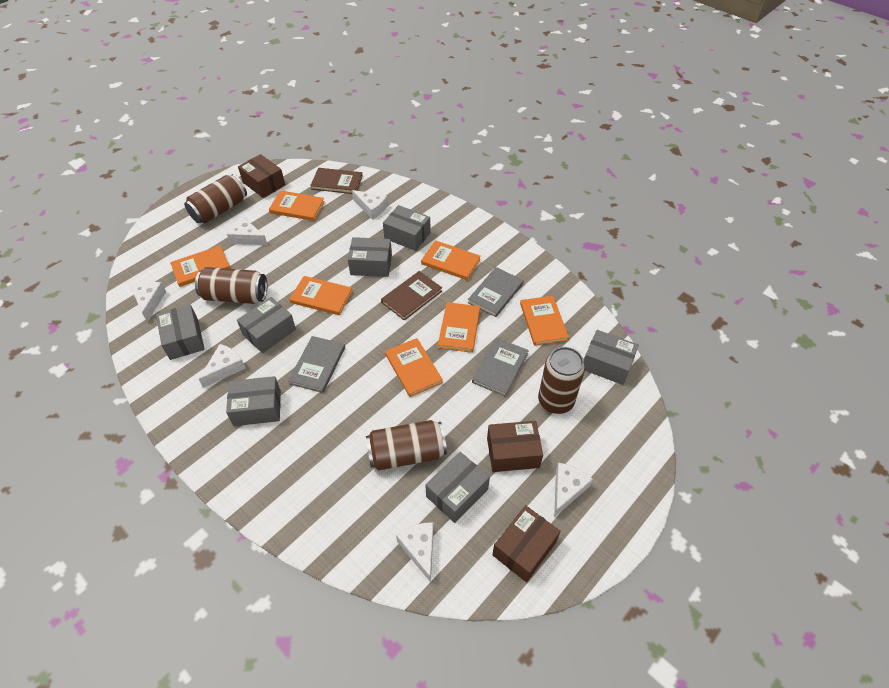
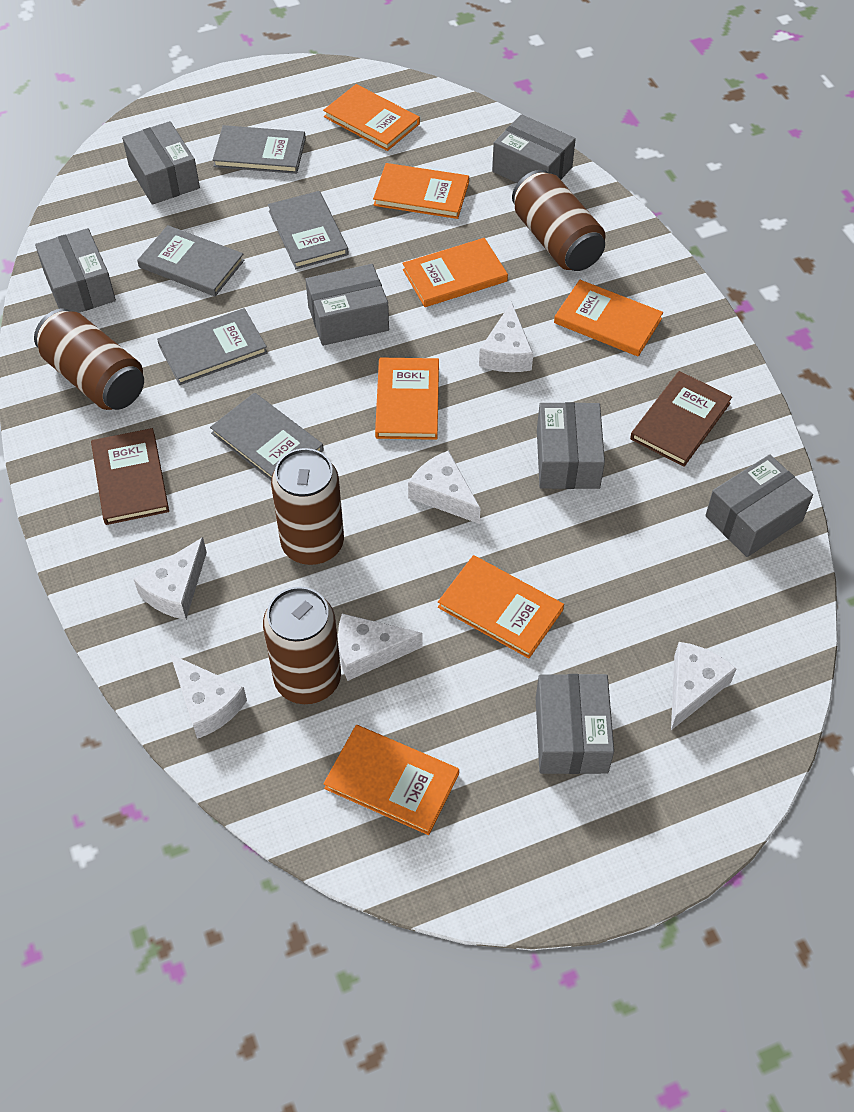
brown box: [238,154,285,198] [487,421,543,472] [492,505,561,582] = 3 -> none = 0
grey book: [288,336,345,393] [468,267,524,317] [472,338,529,397] = 3 -> [137,225,244,296] [157,308,268,385] [210,393,324,480] [212,125,306,174] [268,191,349,269] = 5

